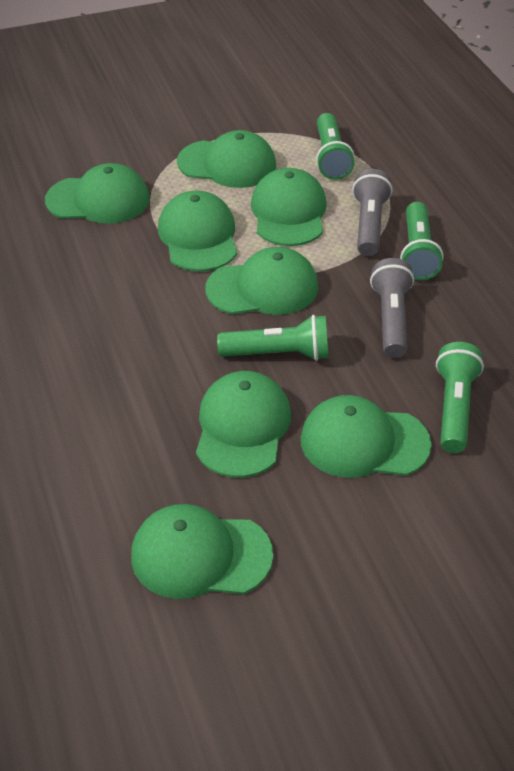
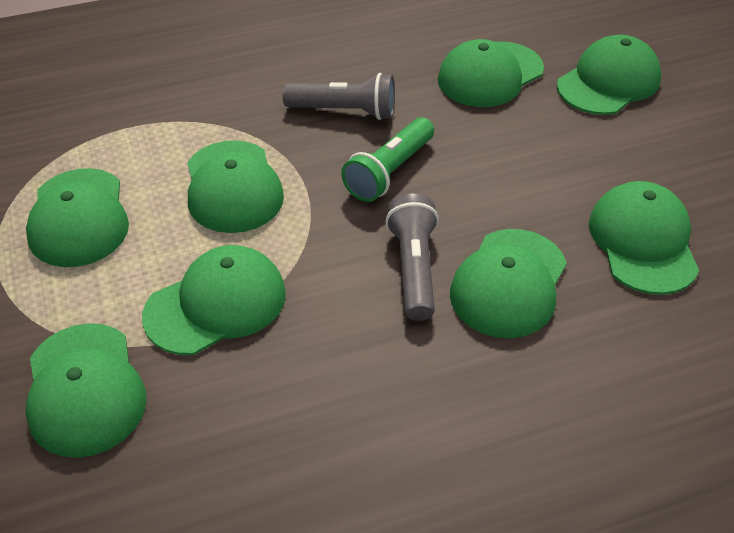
green flashlight: [217,315,329,361] [316,113,355,180] [400,202,444,280] [436,342,484,453] = 4 -> [341,117,434,202] = 1

